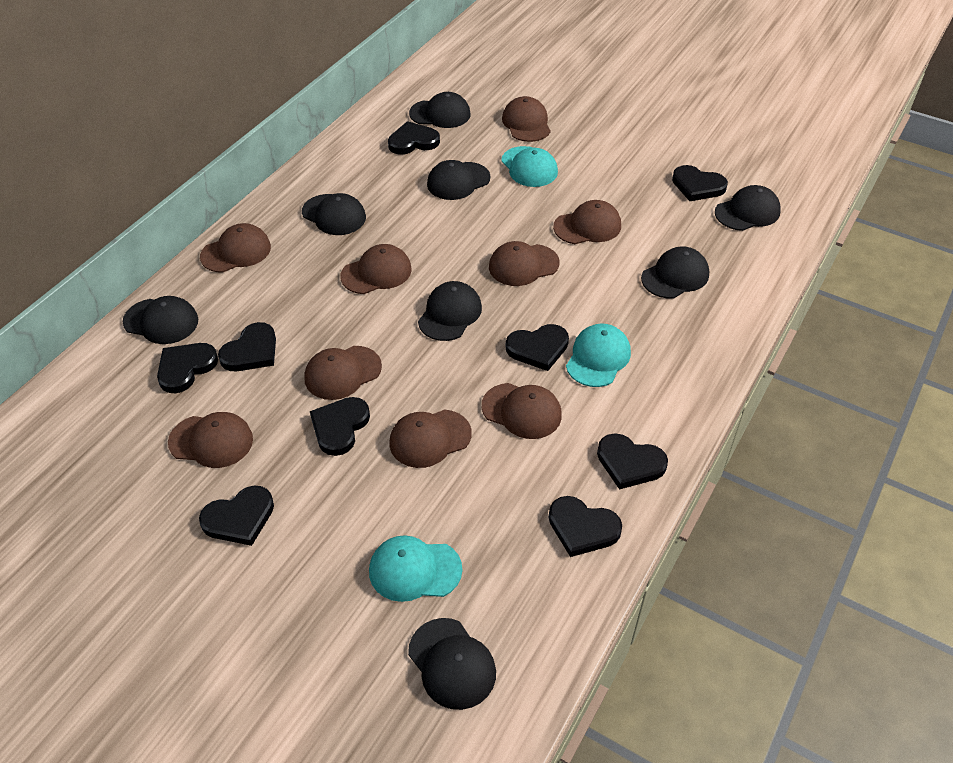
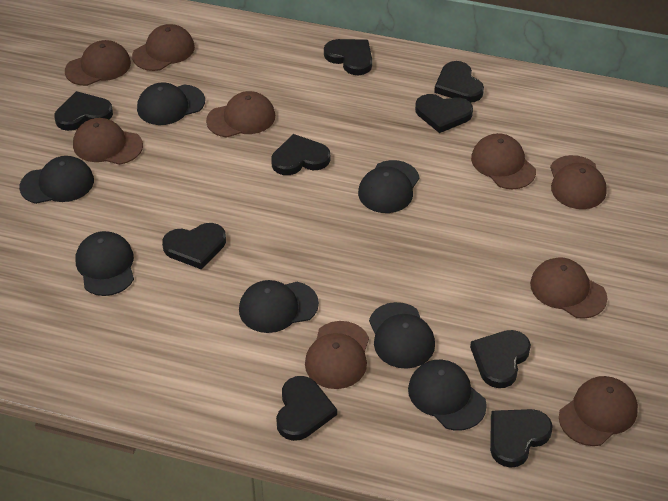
black cap: [123,296,198,344] [302,193,366,235] [408,618,496,710] [409,92,471,128] [418,281,482,341] [427,160,491,200] [641,246,709,298] [715,185,781,231] = 8 -> [19,156,94,204] [76,231,134,296] [137,83,205,125] [239,280,319,333] [358,160,420,213] [369,302,435,369] [408,360,487,431] = 7
turquoise cap: [369,535,462,602] [501,146,558,187] [566,323,631,387] = 3 -> none = 0

